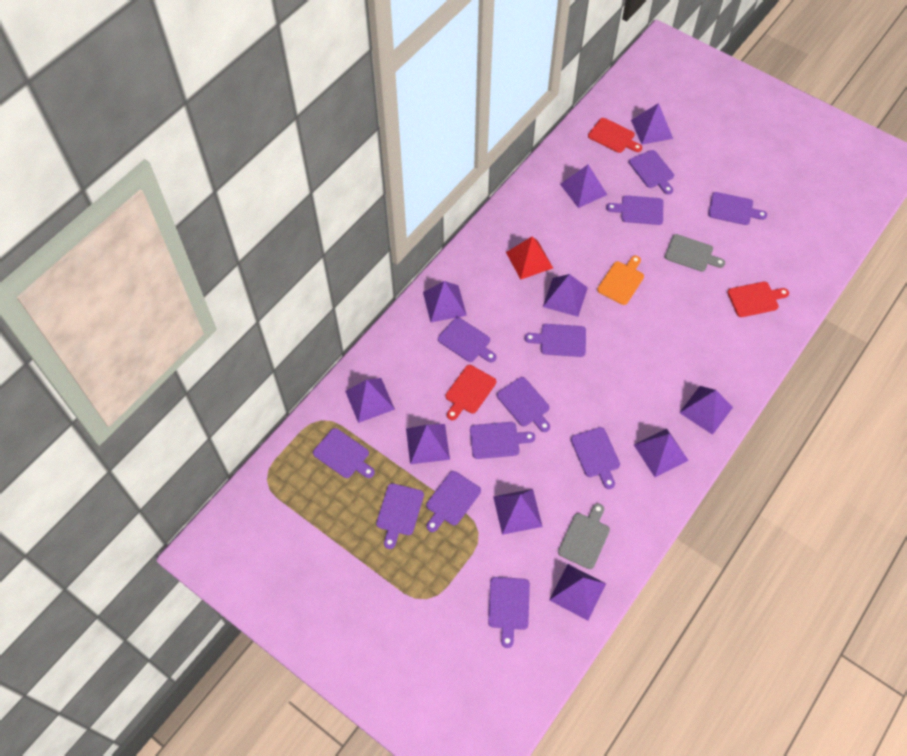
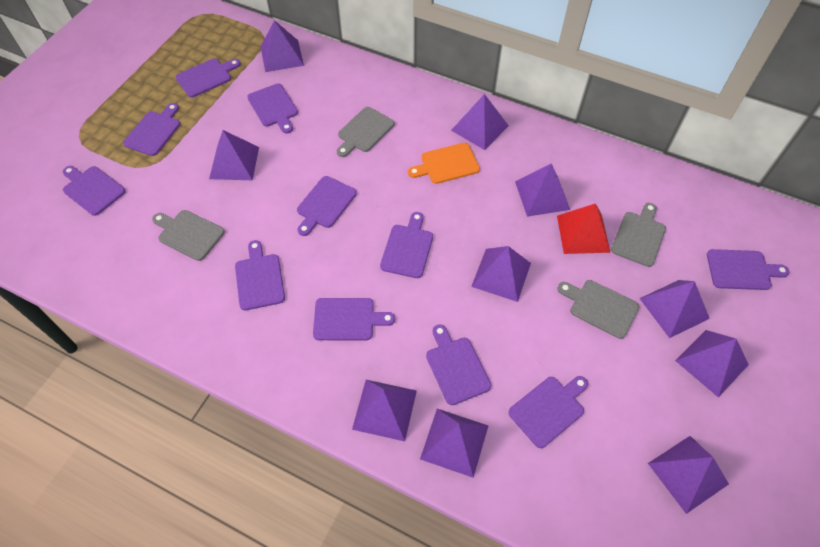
grey cutting board: [558,503,610,569] [665,234,725,272] = 2 -> [152,210,225,261] [337,107,395,157] [557,280,639,339] [611,203,666,267] = 4
purple cutting board: [313,428,375,478] [376,483,424,549] [426,471,481,532] [438,317,496,362] [470,422,535,459] [488,577,530,648] [497,377,550,432] [525,324,586,357] [571,427,620,489] [606,195,663,225] [629,150,674,195] [708,192,767,225] = 12 -> [63,166,126,216] [123,103,180,156] [176,58,241,98] [235,240,285,310] [247,84,298,134] [297,176,357,236] [313,298,395,340] [380,212,433,278] [426,325,491,405] [508,376,588,448] [707,249,789,290] = 11
red cutting board: [446,365,496,420] [588,118,642,153] [727,282,789,317] = 3 -> none = 0

